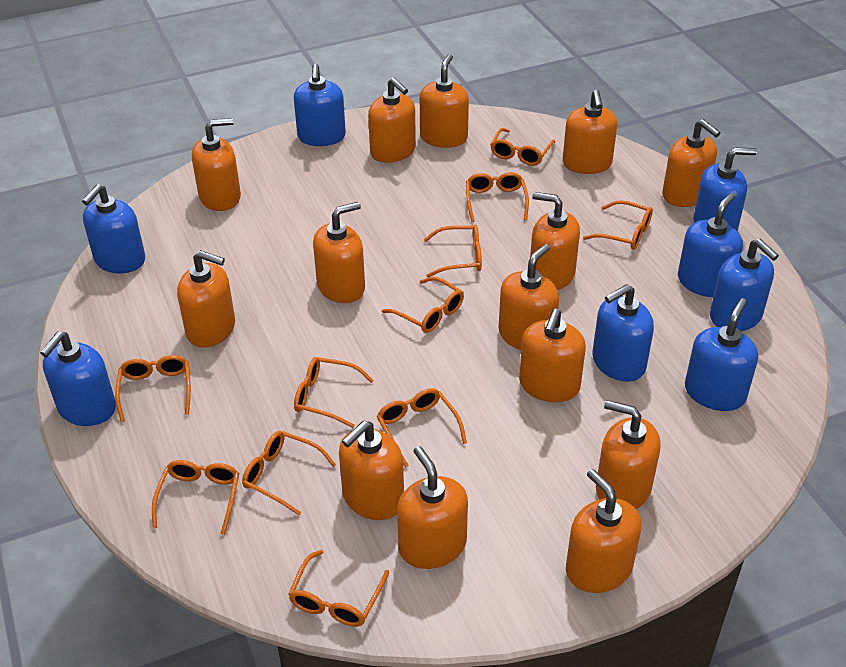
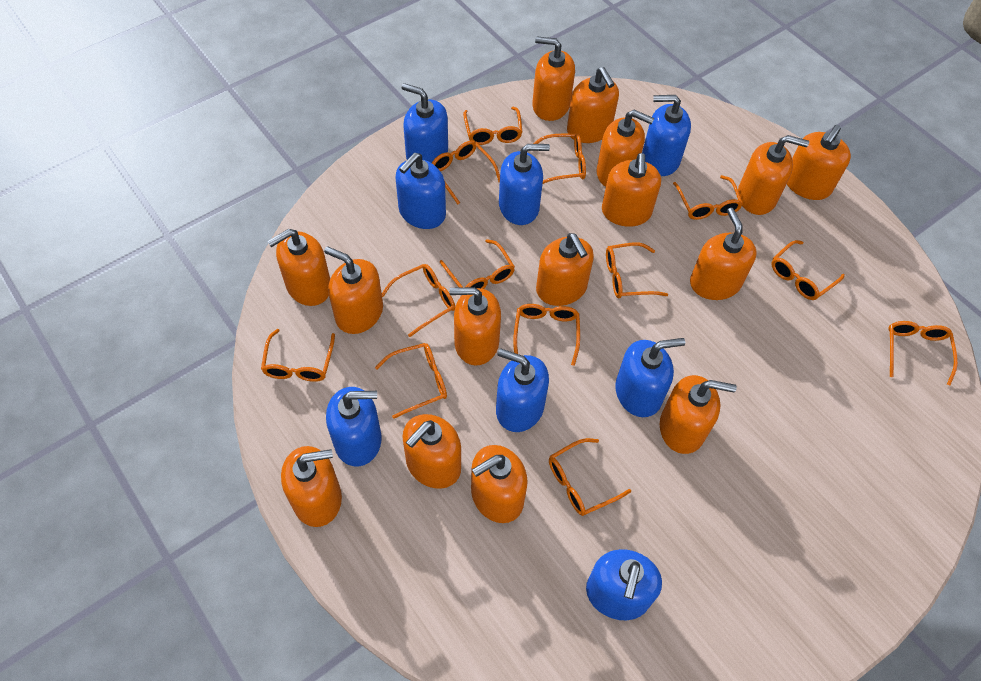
orange glasses: [115,355,191,422] [152,460,239,535] [242,431,336,516] [288,550,389,627] [294,357,374,428] [377,388,467,468] [382,277,464,333] [424,225,482,278] [466,172,529,222] [490,128,555,166] [583,200,653,250] = 11 -> [261,329,335,382] [375,343,447,419] [382,264,455,337] [432,141,500,204] [440,239,515,289] [463,107,523,145] [513,304,580,366] [533,133,586,184] [549,438,631,516] [606,242,668,298] [673,175,743,220] [771,240,845,300] [888,321,958,385] = 13
orange soap dispenser: [177,250,235,348] [192,118,241,211] [313,202,365,303] [339,421,404,520] [368,77,416,163] [397,446,468,569] [420,54,469,148] [499,244,559,350] [519,308,586,402] [530,192,580,290] [563,90,617,174] [566,469,641,593] [596,400,660,509] [662,119,721,207] = 14 -> [267,229,330,306] [281,446,342,527] [324,246,383,334] [402,414,461,489] [449,287,501,366] [471,445,528,523] [532,36,575,121] [536,233,594,306] [567,67,619,143] [597,110,654,187] [602,153,661,227] [660,375,737,454] [690,208,757,300] [738,135,809,215] [787,125,851,200] = 15

